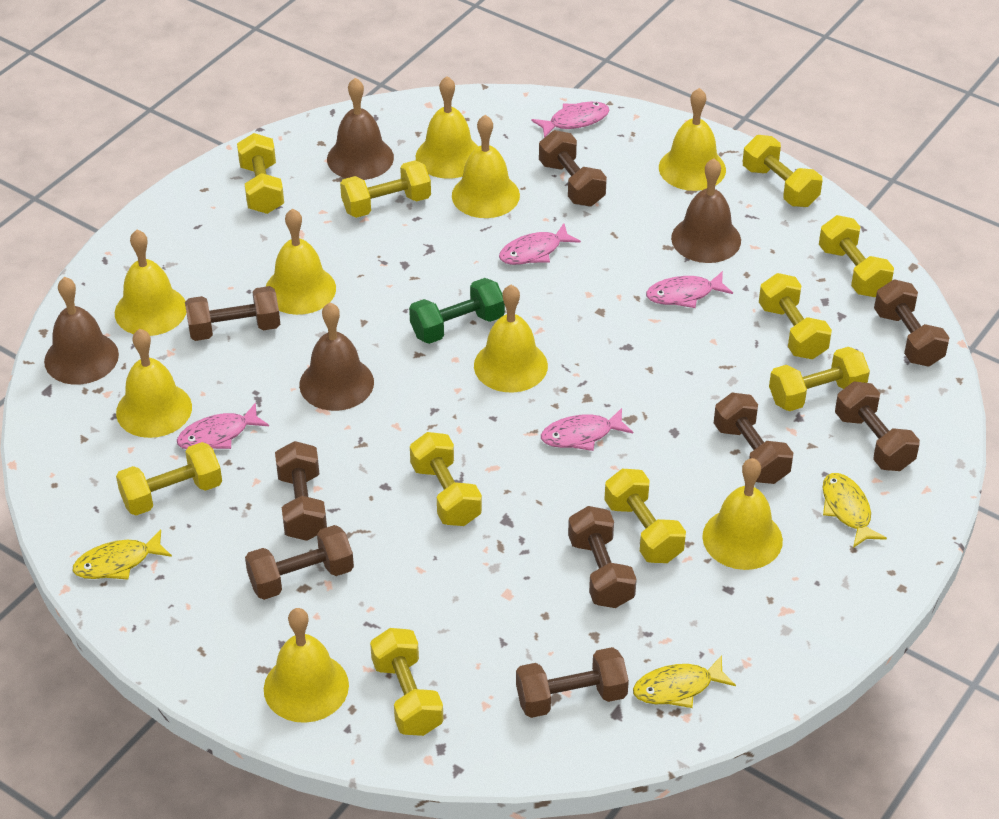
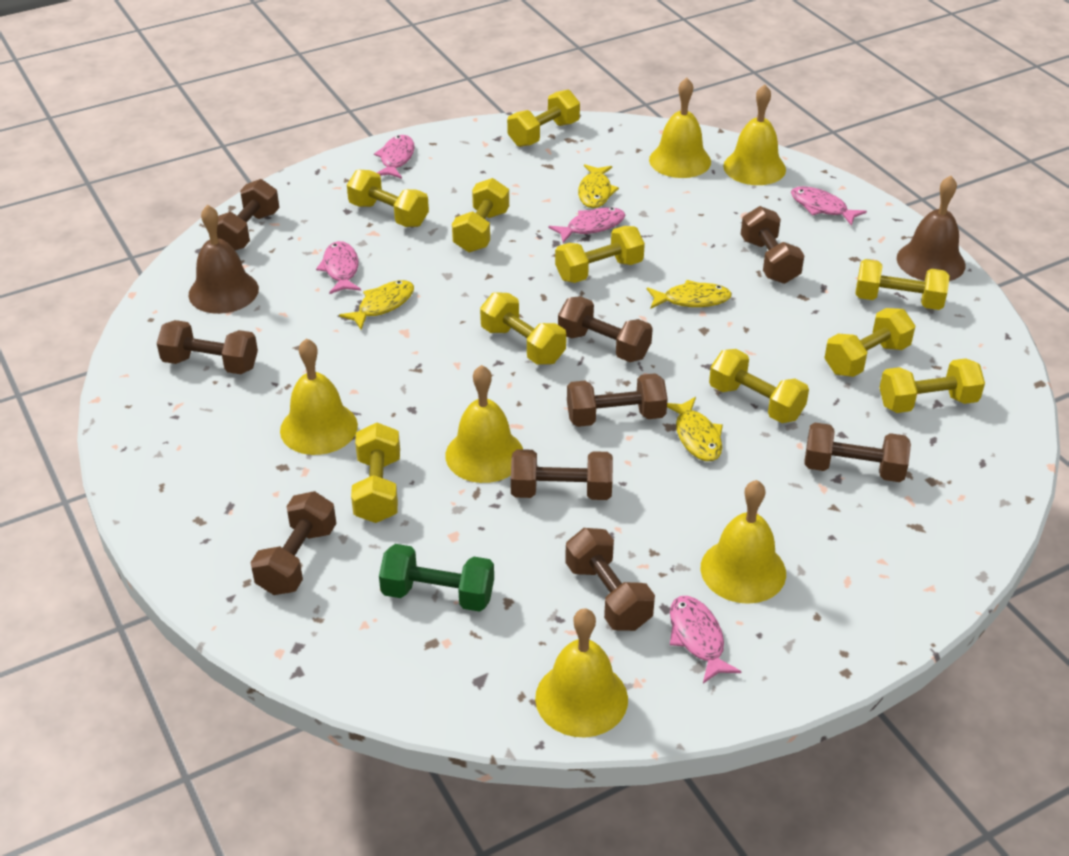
brown bell: [44,277,119,385] [299,303,374,411] [327,78,394,180] [671,158,741,263] = 4 -> [189,205,259,314] [897,176,966,281] = 2
yellow bell: [115,230,186,336] [116,329,192,438] [264,608,349,723] [266,208,336,315] [416,76,478,179] [452,115,520,218] [474,285,548,392] [659,88,726,191] [702,458,783,570] = 9 -> [280,338,358,455] [445,365,523,483] [535,608,628,737] [649,78,711,178] [700,480,786,604] [723,84,786,185] = 6
yellow fish: [73,529,172,580] [633,655,736,708] [823,473,887,548] = 3 -> [339,280,414,329] [578,164,619,208] [647,280,732,308] [667,397,723,461] = 4

